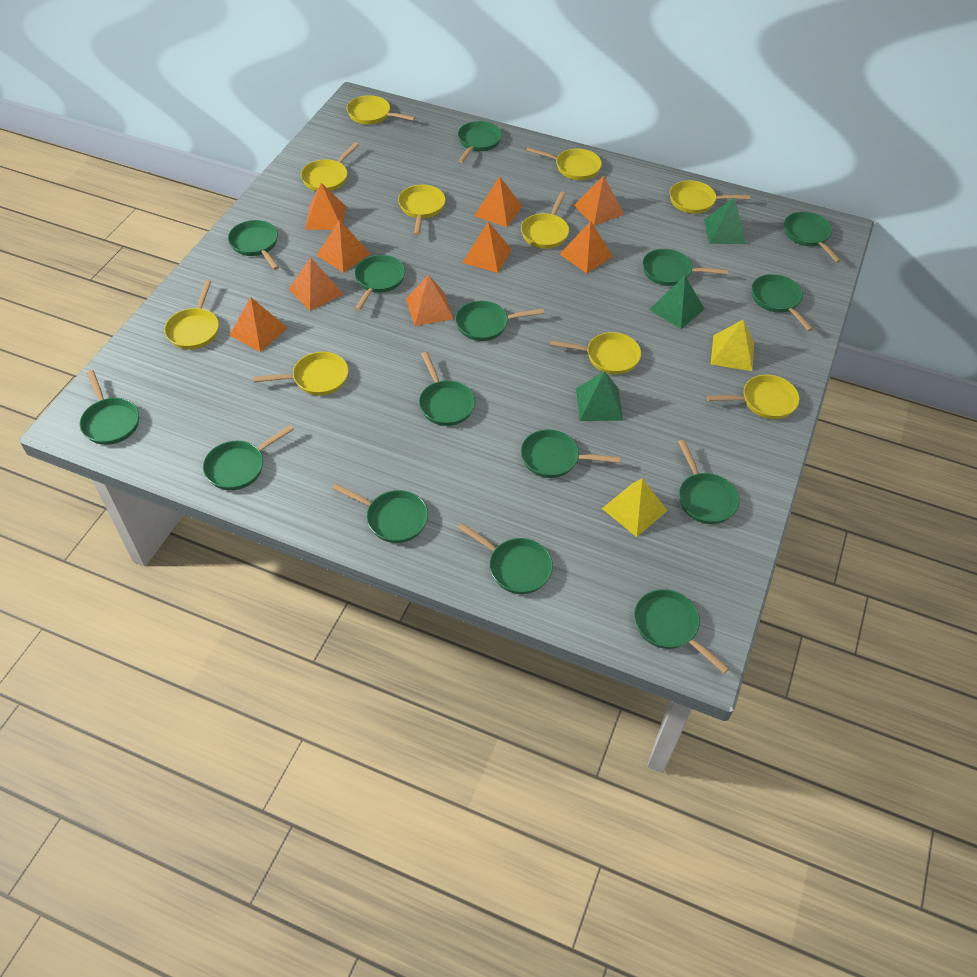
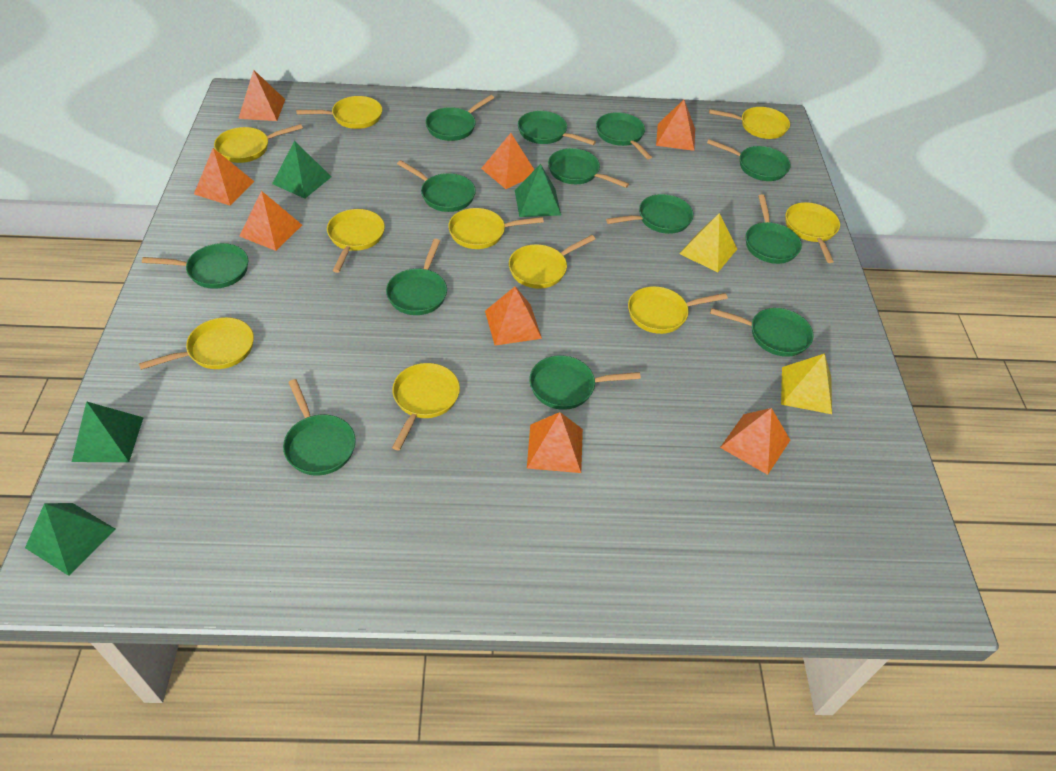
green pan: [80,370,139,445] [203,425,294,490] [228,220,279,270] [332,483,428,543] [354,255,405,311] [419,352,475,426] [455,301,544,341] [458,121,502,163] [458,523,553,594] [521,429,620,478] [634,589,730,673] [642,249,728,286] [678,440,739,524] [751,274,813,331] [784,212,841,263] = 15 -> [142,243,248,289] [283,379,356,476] [386,239,447,315] [397,160,476,212] [425,95,494,141] [518,111,596,145] [529,355,641,410] [548,148,629,188] [596,112,652,159] [606,194,694,234] [707,139,791,181] [710,308,813,357] [746,194,802,264] = 13
green pyramid: [576,371,623,421] [649,276,705,329] [704,198,746,244] = 3 -> [25,503,115,576] [72,401,144,462] [272,141,331,199] [515,164,561,217] = 4
orange pyramid: [229,297,287,352] [289,257,344,311] [305,183,346,230] [316,220,371,273] [406,275,454,326] [462,222,512,273] [474,177,523,227] [560,221,613,273] [574,175,624,226] = 9 -> [194,148,254,206] [238,70,285,121] [239,191,302,251] [481,133,534,189] [485,286,542,346] [527,412,583,473] [656,100,695,151] [720,408,790,475] = 8

